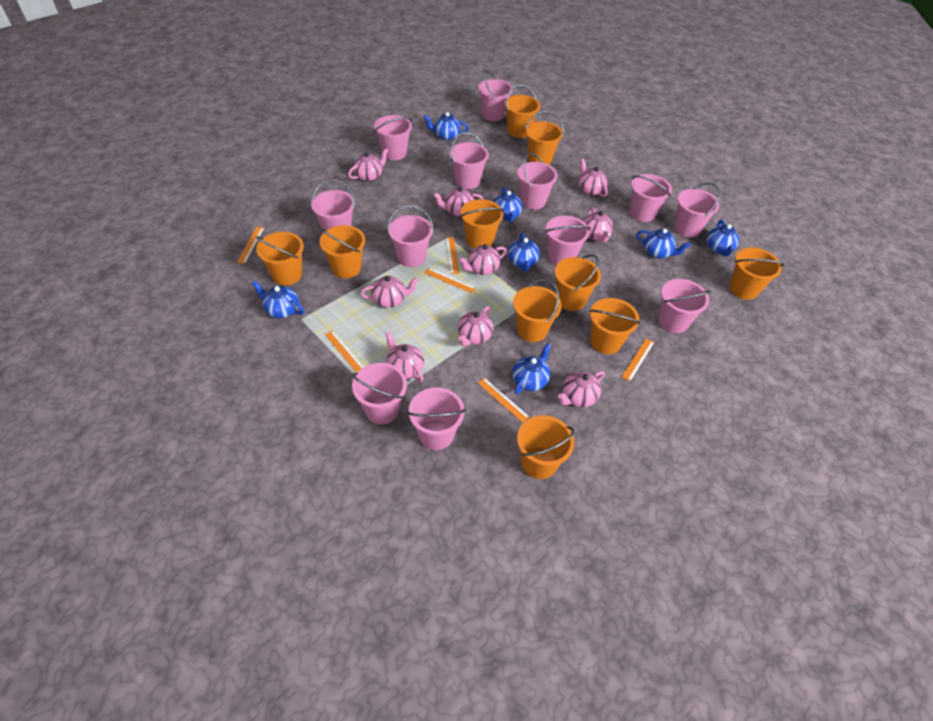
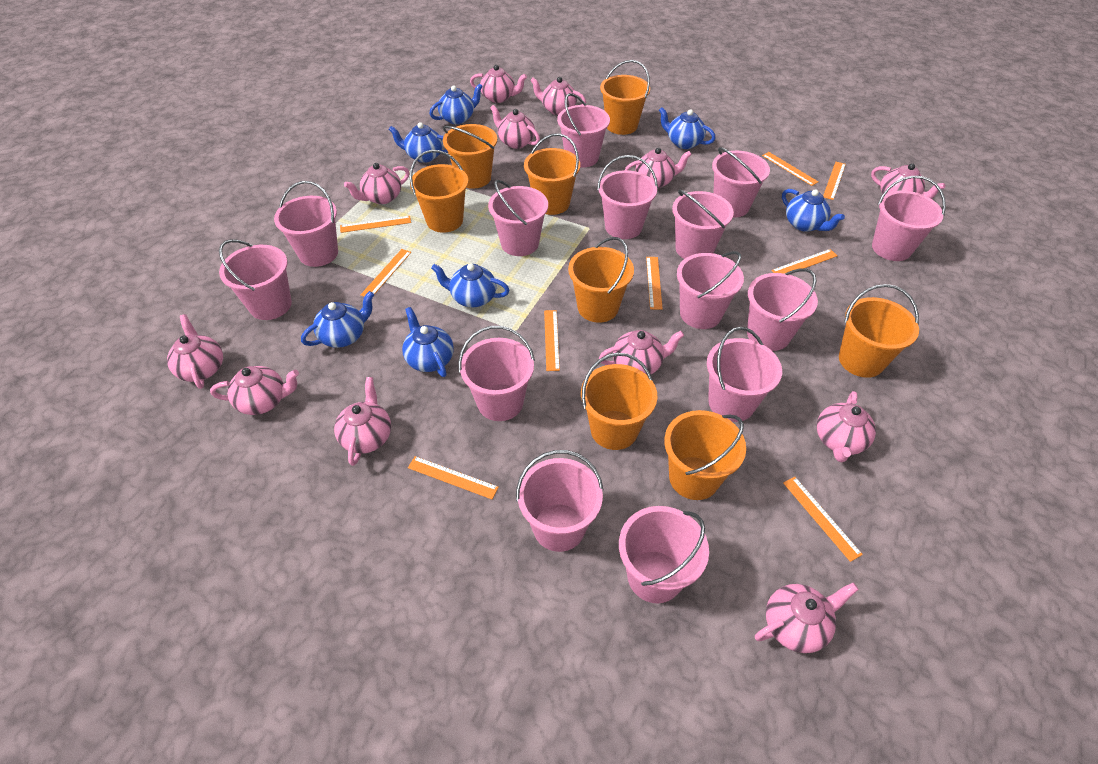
orange bucket: [256,232,304,285] [319,225,365,278] [460,199,504,248] [505,84,540,138] [513,279,562,342] [517,415,574,479] [525,111,564,165] [555,254,601,311] [589,298,640,354] [729,247,784,300] = 10 -> [410,150,468,233] [443,124,497,189] [524,133,580,215] [568,237,634,323] [581,353,658,450] [600,60,650,135] [664,410,746,500] [839,284,919,378] = 8
orange ruler: [237,227,264,264] [325,330,364,373] [424,268,476,293] [446,237,460,274] [478,378,529,423] [622,339,654,381] = 6 -> [340,216,411,233] [360,249,411,297] [408,456,499,499] [544,310,560,371] [646,257,663,310] [762,152,818,186] [771,249,837,274] [783,477,863,562] [823,162,846,200] = 9
pink bucket: [311,180,355,230] [352,363,407,424] [374,115,412,160] [388,205,434,267] [407,387,466,450] [450,132,489,189] [478,71,513,121] [517,153,557,209] [545,215,591,265] [630,174,672,222] [658,279,711,333] [674,182,720,237] = 12 -> [219,239,292,320] [274,181,338,267] [459,326,535,421] [488,180,548,256] [516,450,604,552] [557,93,610,168] [597,155,658,239] [619,506,709,603] [672,189,734,259] [677,251,744,329] [707,327,782,422] [712,147,770,218] [747,268,818,351] [872,176,946,261] = 14
pink teapot: [348,148,388,182] [360,276,419,308] [385,331,424,382] [433,187,483,216] [458,306,493,346] [459,244,507,275] [558,371,605,407] [579,158,608,197] [583,207,613,243] = 9 -> [167,314,223,389] [210,366,299,415] [334,377,391,466] [344,163,409,204] [470,65,527,103] [490,105,540,149] [530,77,586,115] [599,330,684,375] [625,148,692,188] [755,583,859,653] [817,391,876,462] [871,163,945,199] = 12

